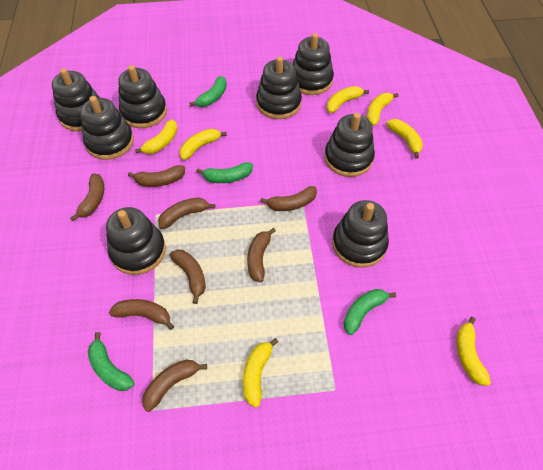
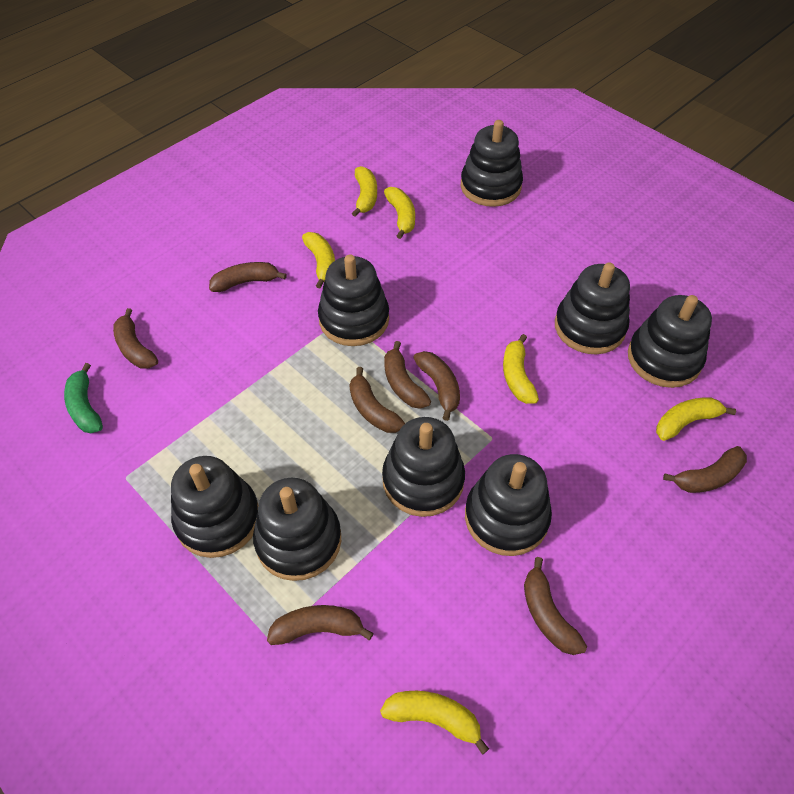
green banana: [88,332,134,391] [189,76,227,107] [197,162,253,183] [343,289,396,335] = 4 -> [64,363,103,433] = 1
yellow banana: [135,120,178,154] [179,129,227,160] [243,338,278,408] [327,86,369,113] [367,93,398,126] [387,119,423,159] [457,317,491,386] = 7 -> [302,232,335,289] [352,166,377,217] [380,691,489,755] [384,187,415,239] [503,334,539,404] [656,397,736,441] = 6

